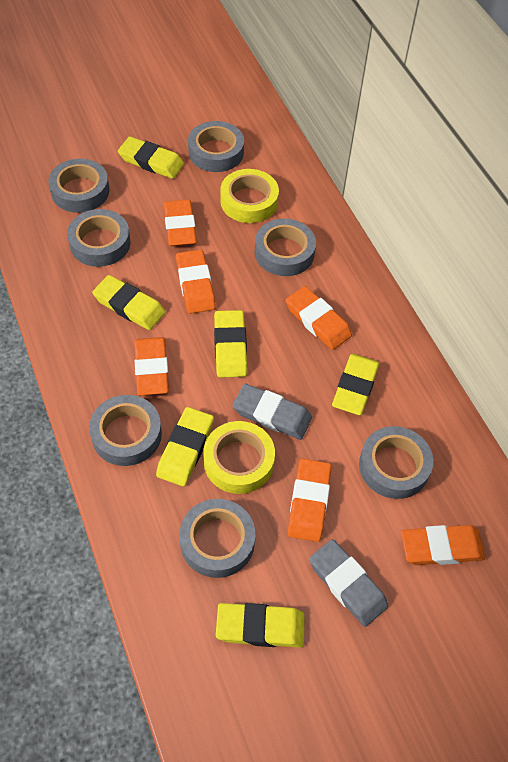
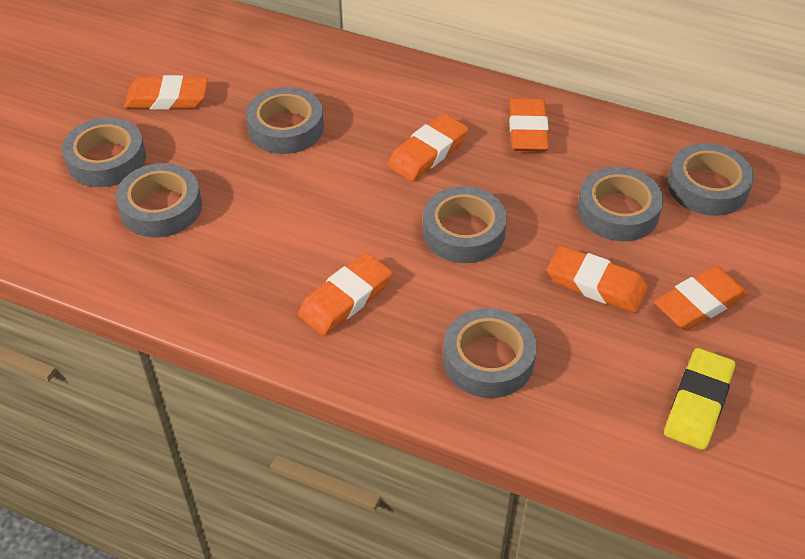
grey eraser: [232,384,312,440] [309,539,389,627] = 2 -> none = 0
yellow eraser: [92,275,166,330] [118,136,184,179] [156,407,214,486] [214,310,247,378] [216,603,305,648] [332,354,379,415] = 6 -> [664,348,735,450] = 1
yellow tape: [203,421,275,494] [220,169,279,223] = 2 -> none = 0

